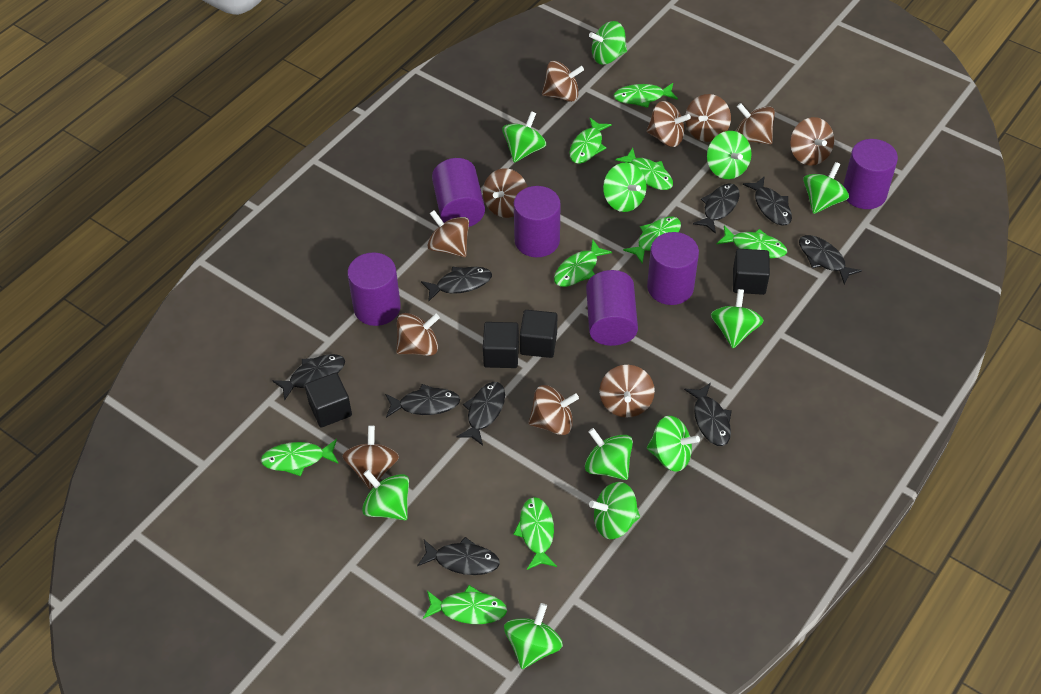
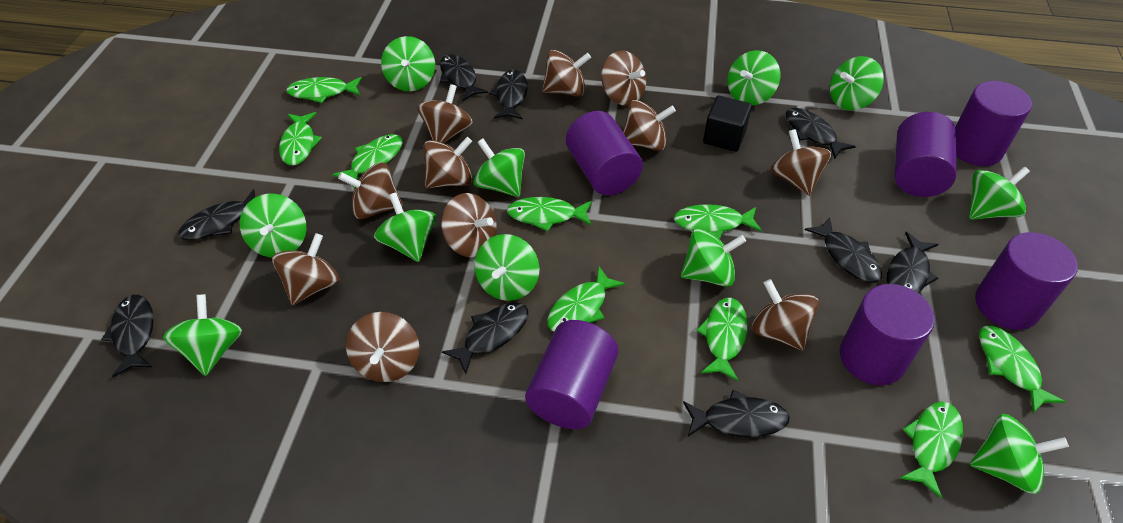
black cube: [305,373,352,427] [483,322,519,368] [520,310,557,358] [733,249,770,295] = 4 -> [703,95,752,152] = 1

